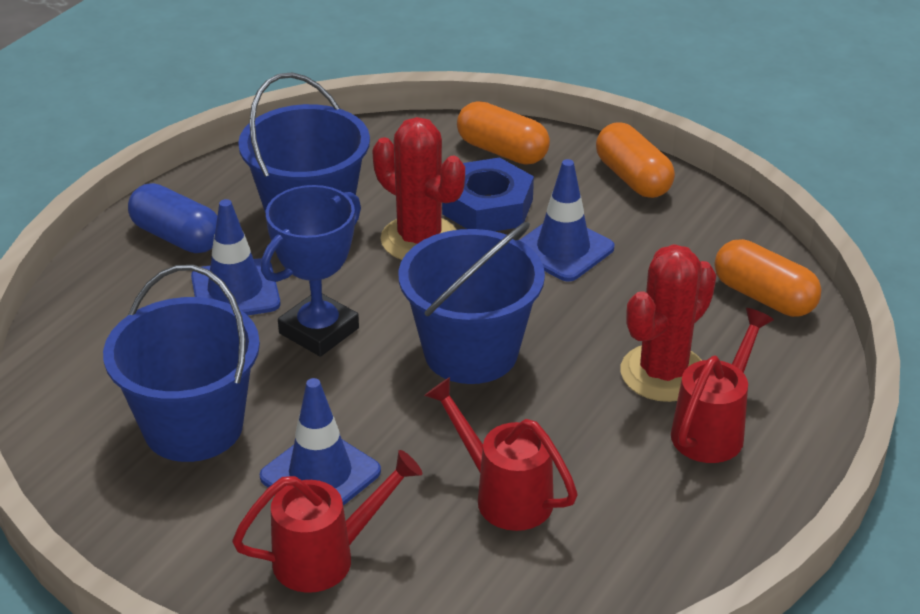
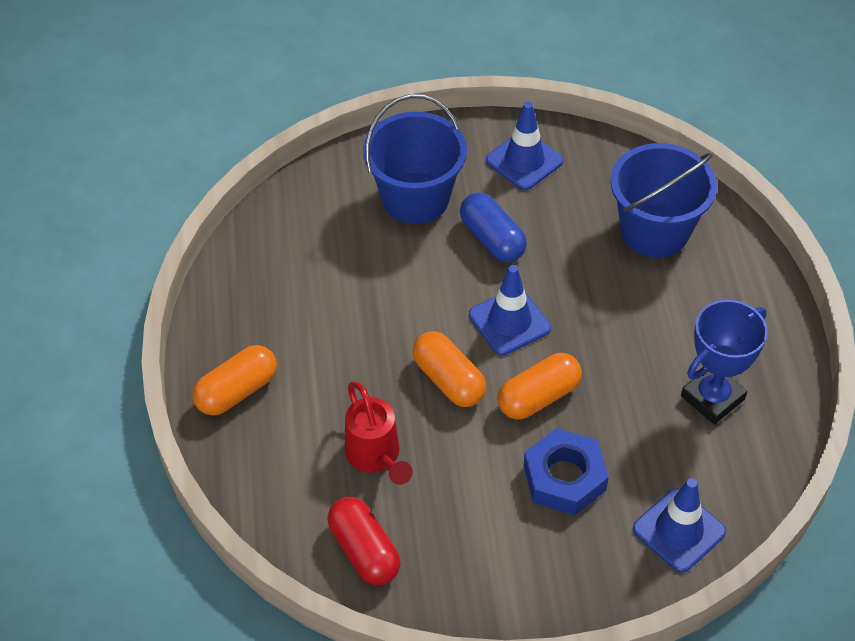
blue bucket: [103,265,260,462] [238,72,370,214] [398,222,545,384] = 3 -> [363,94,467,224] [610,143,717,257] = 2
red cactus: [372,117,465,260] [620,244,716,402] = 2 -> none = 0
red capsule: none = 0 -> [328,497,400,585] = 1
red watering can: [232,450,422,593] [424,377,577,531] [671,308,774,463] = 3 -> [345,382,413,485] = 1

